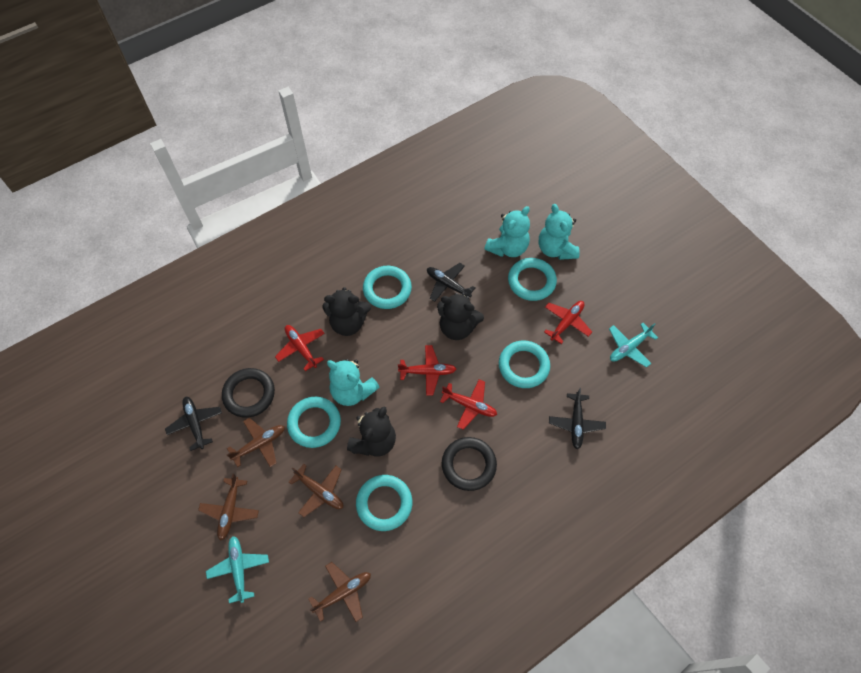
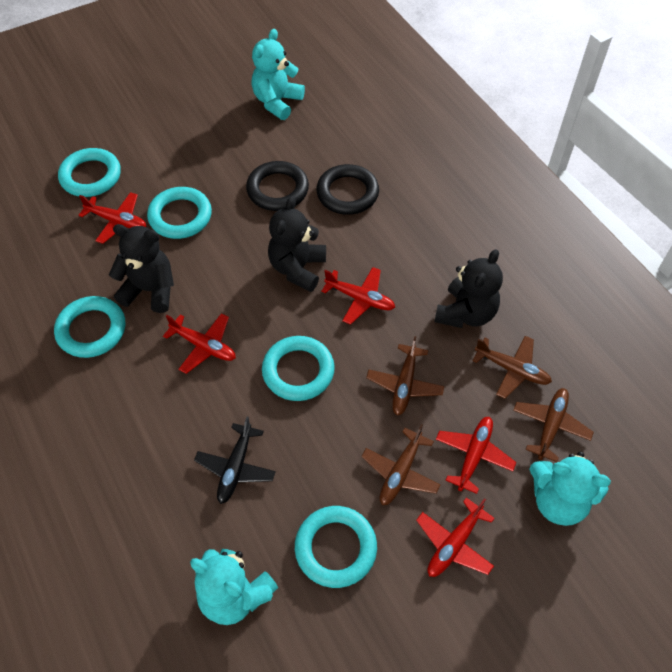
black plane: [165,396,222,451] [427,263,475,302] [549,388,606,449] = 3 -> [194,417,276,504] = 1
red plane: [275,325,325,371] [398,345,456,396] [440,379,497,430] [544,301,592,344] = 4 -> [78,192,147,244] [163,313,236,374] [321,267,395,325] [416,497,495,577] [436,417,517,494] = 5
turquoise plane: [206,536,269,603] [609,323,658,368] = 2 -> none = 0

